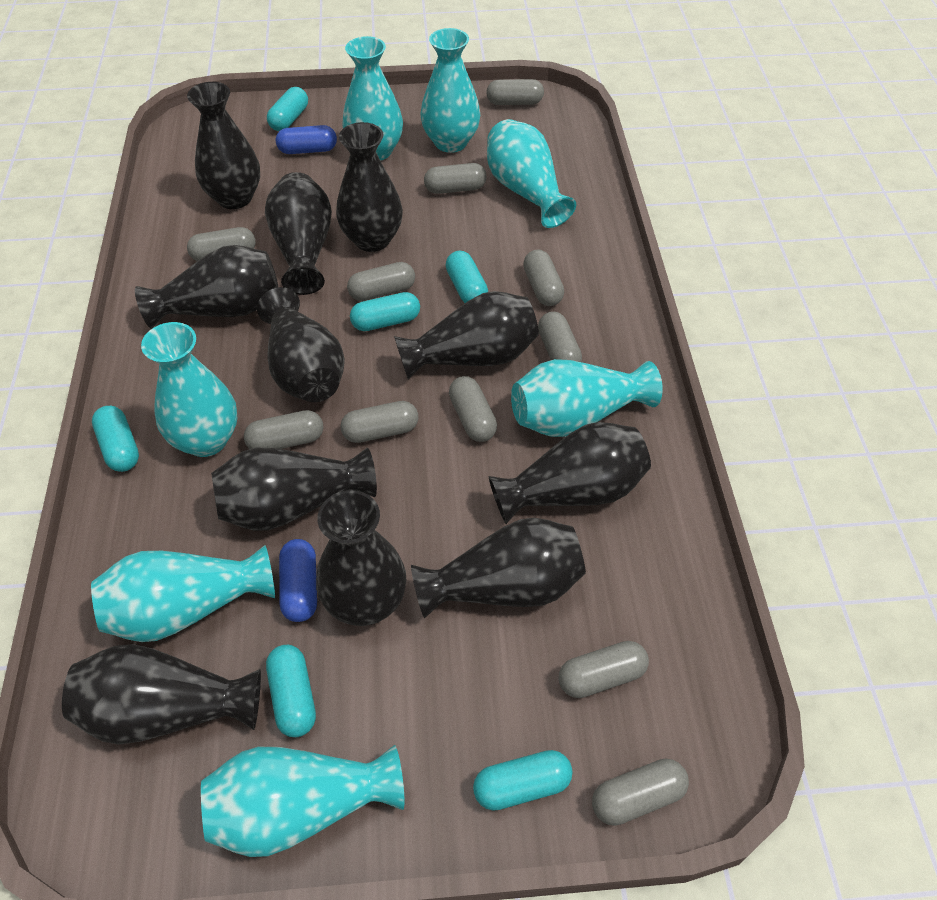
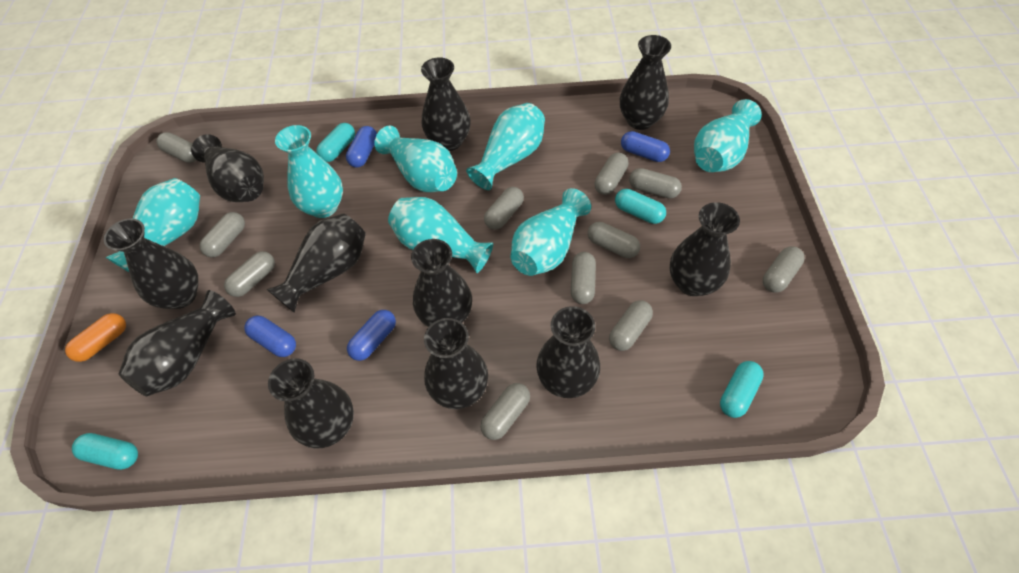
blue capsule: [276,125,337,154] [279,539,317,622] = 2 -> [244,316,296,357] [346,126,377,167] [347,310,396,361] [621,131,670,162] = 4
orange capsule: none = 0 -> [65,313,126,362] = 1
turquoise capsule: [92,406,139,472] [266,645,316,737] [267,87,308,131] [350,292,420,331] [445,251,488,303] [473,750,573,811] = 6 -> [72,433,138,470] [316,123,355,162] [615,189,666,224] [720,361,764,418] = 4

